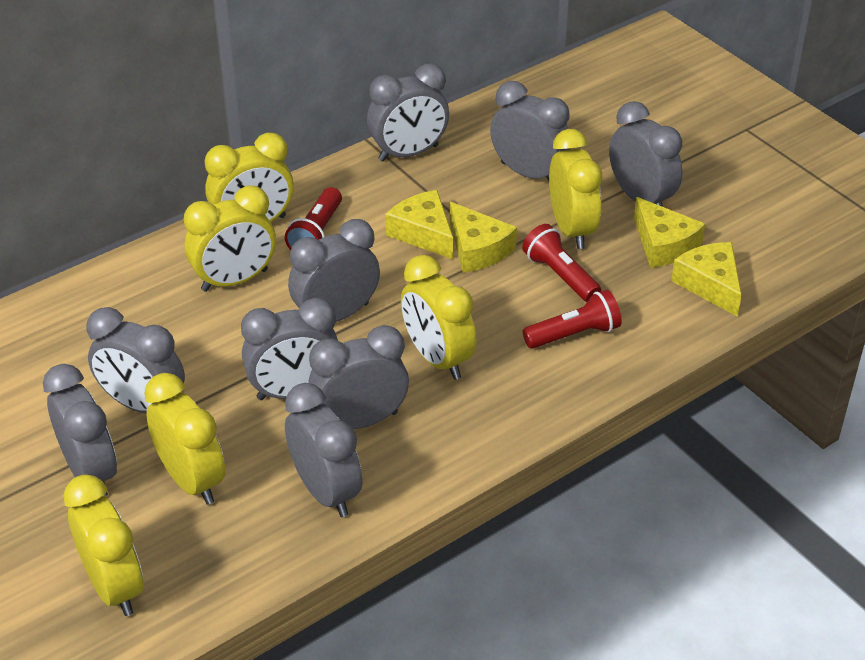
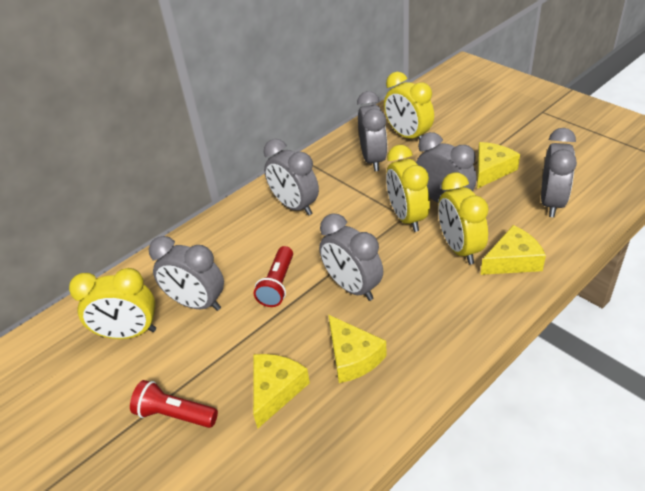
grey clock: [43,364,117,496] [87,307,185,414] [241,298,338,400] [285,383,362,517] [288,219,380,322] [308,325,409,429] [367,64,449,162] [490,81,571,181] [609,101,682,207] = 9 -> [149,236,224,311] [264,139,319,216] [319,213,383,301] [357,91,387,171] [416,132,476,203] [541,128,577,217] = 6
red flashlight: [285,187,342,250] [522,224,601,302] [523,290,622,349] = 3 -> [130,380,218,428] [254,246,293,307] = 2
yellow clock: [64,474,143,616] [144,373,225,505] [184,186,276,292] [205,133,294,222] [401,255,477,380] [549,129,602,249] = 6 -> [69,268,156,339] [384,72,434,140] [386,145,430,232] [438,172,489,265] = 4

